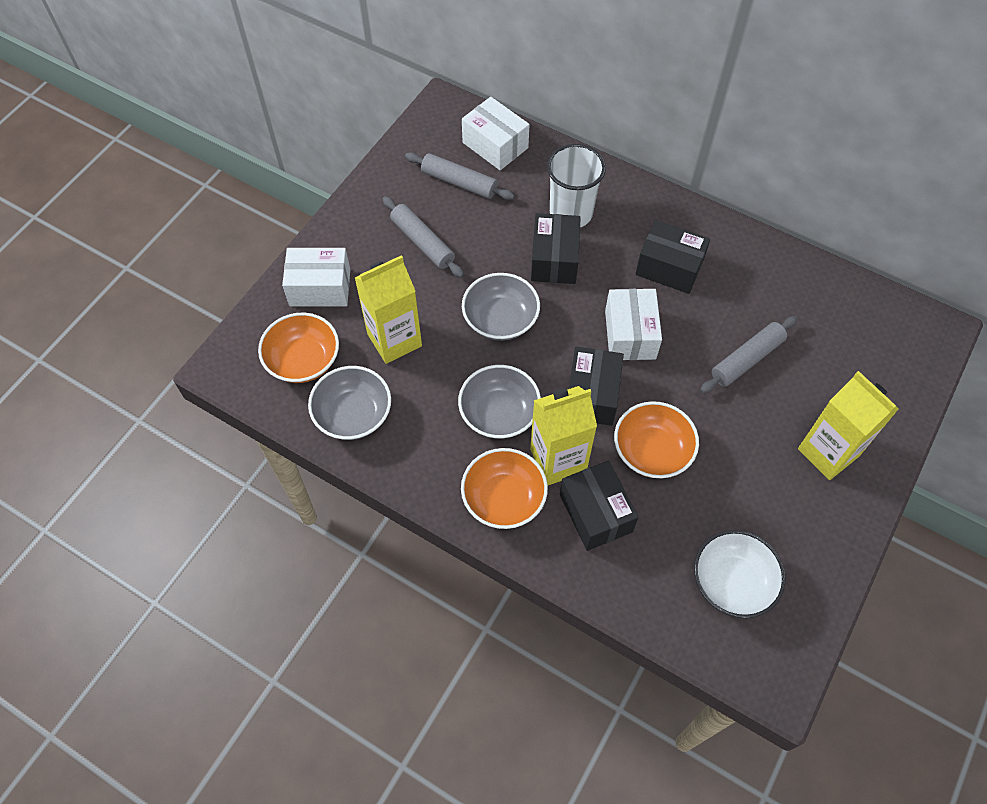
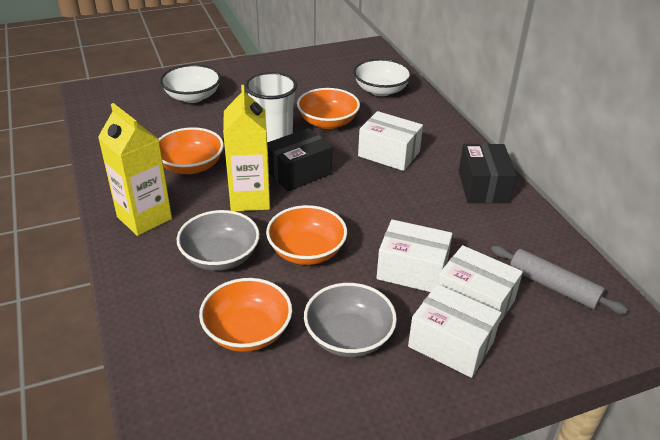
black box: [531,213,581,284] [560,461,639,551] [569,347,624,426] [635,220,710,294] = 4 -> [267,128,332,191] [459,143,517,203] = 2
grey bowl: [308,366,391,440] [458,365,541,439] [462,273,540,341] = 3 -> [177,210,260,271] [304,283,397,357] = 2
grey rolling pin: [383,196,464,278] [405,152,515,200] [700,316,798,394] = 3 -> [491,246,628,314] = 1
orange bowl: [258,313,339,383] [461,448,548,529] [614,401,699,478] = 3 -> [159,127,224,174] [199,278,292,352] [266,205,347,265] [297,88,360,129] = 4
white bowl: [694,530,786,618] = 1 -> [160,64,221,103] [353,59,412,96] = 2
white box: [282,248,350,306] [462,97,529,170] [605,289,662,360] = 3 -> [358,111,423,171] [377,219,452,292] [408,284,501,378] [437,245,523,325] = 4
yellow carton: [355,255,422,364] [530,386,597,485] [798,371,899,480] = 3 -> [98,103,172,236] [223,85,270,211] = 2

